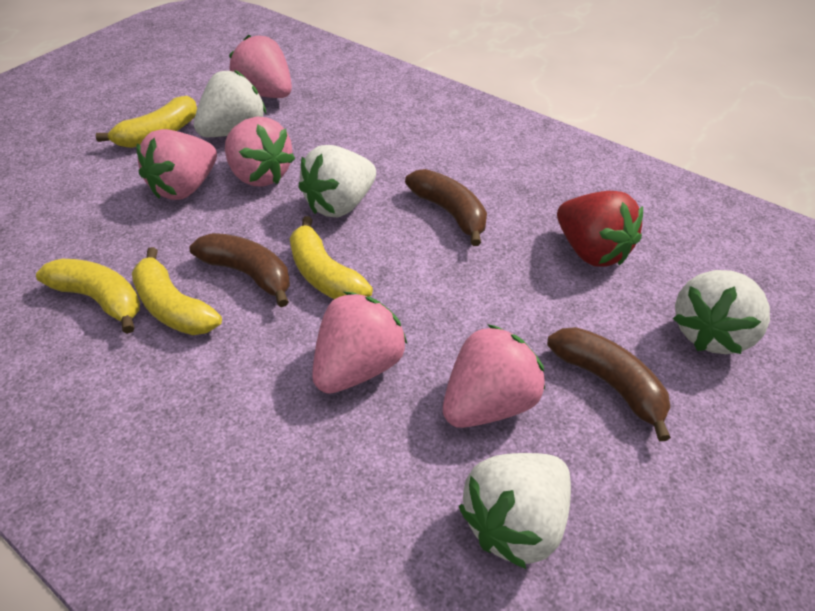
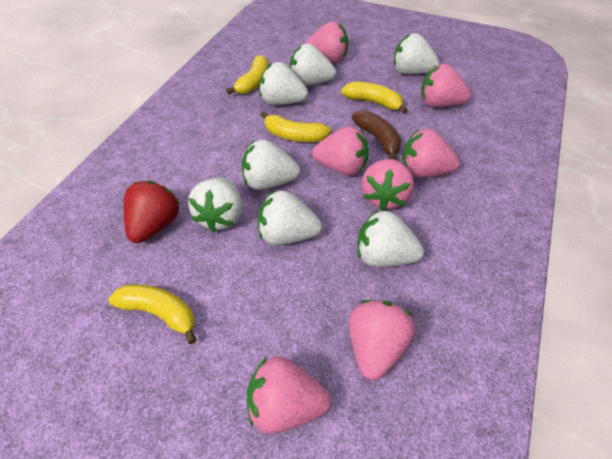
brown banana: [190,233,290,307] [405,169,487,246] [547,327,671,441] = 3 -> [352,110,401,160] = 1
pink strawberry: [136,129,217,200] [225,117,295,186] [229,34,292,98] [312,292,407,394] [443,324,545,428] = 5 -> [247,356,331,434] [305,22,348,62] [312,126,369,176] [349,300,415,380] [361,159,414,211] [402,129,460,178] [421,64,471,107] = 7
white strawberry: [194,70,266,137] [299,145,376,217] [459,453,571,569] [673,270,770,354] = 4 -> [188,178,242,232] [242,139,300,190] [258,190,322,245] [259,62,308,105] [290,44,336,86] [358,210,424,267] [394,33,439,74] = 7

